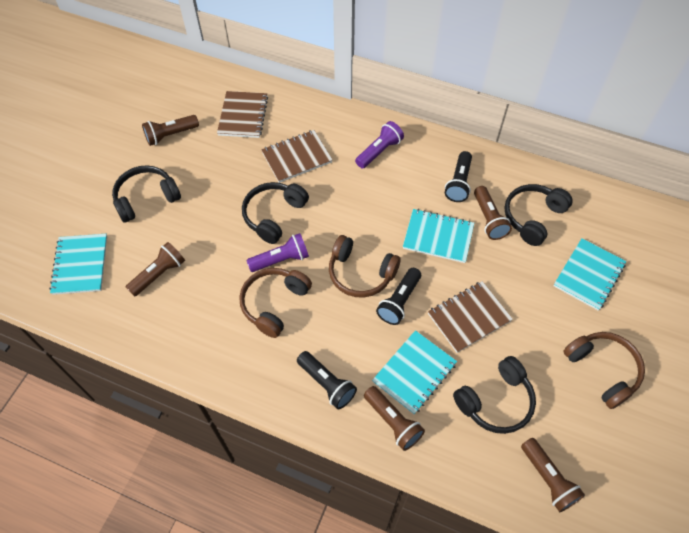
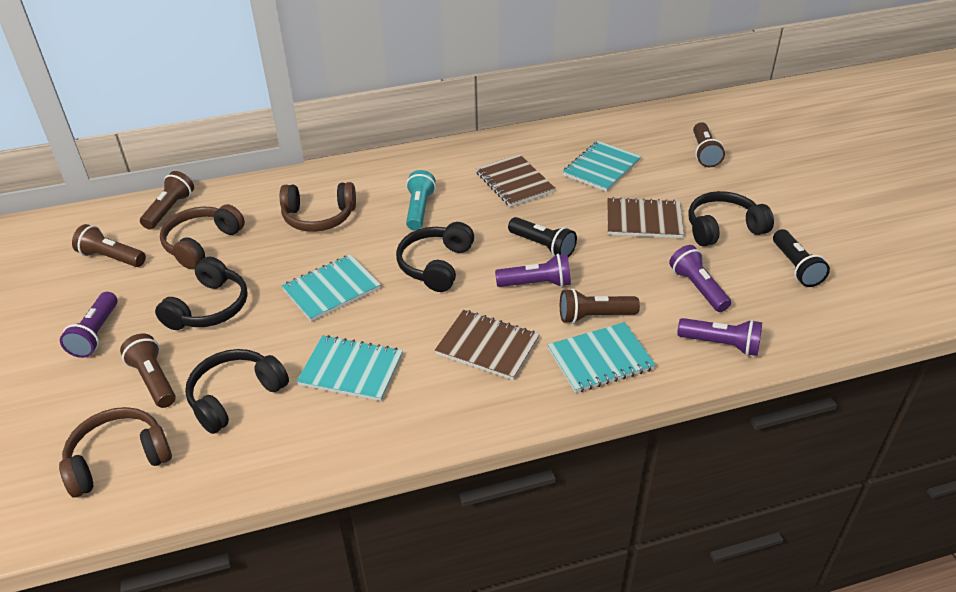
black flashlight: [297,351,357,409] [376,268,421,325] [445,151,472,202] = 3 -> [508,217,577,258] [773,229,830,287] = 2
purple flashlight: [246,233,309,272] [355,121,404,169] = 2 -> [60,292,118,358] [495,254,571,287] [669,245,731,312] [677,318,762,356] = 4
turquoise flashlight: none = 0 -> [406,170,436,230] = 1

